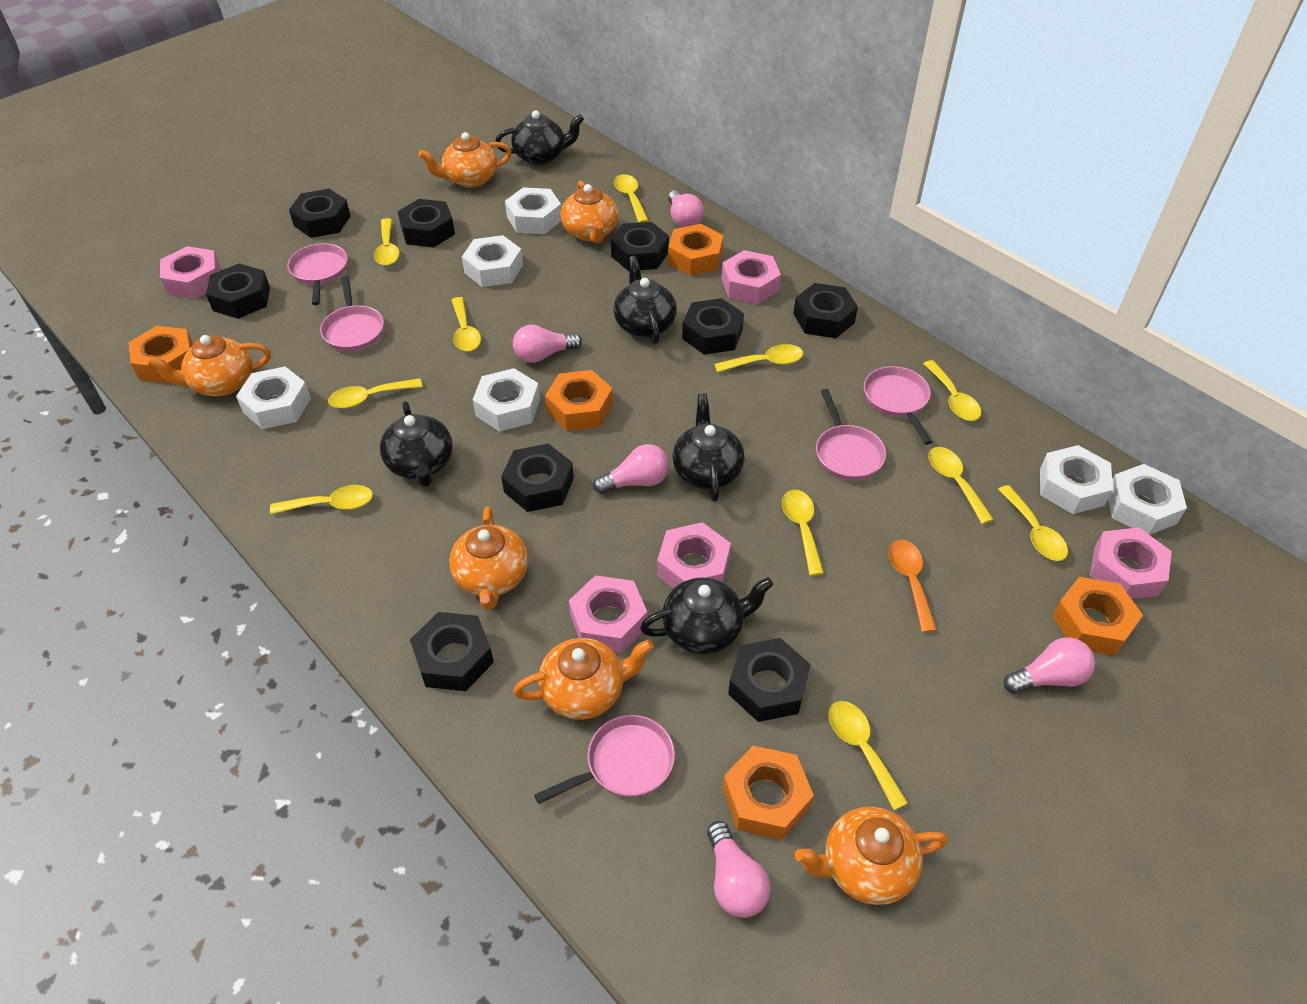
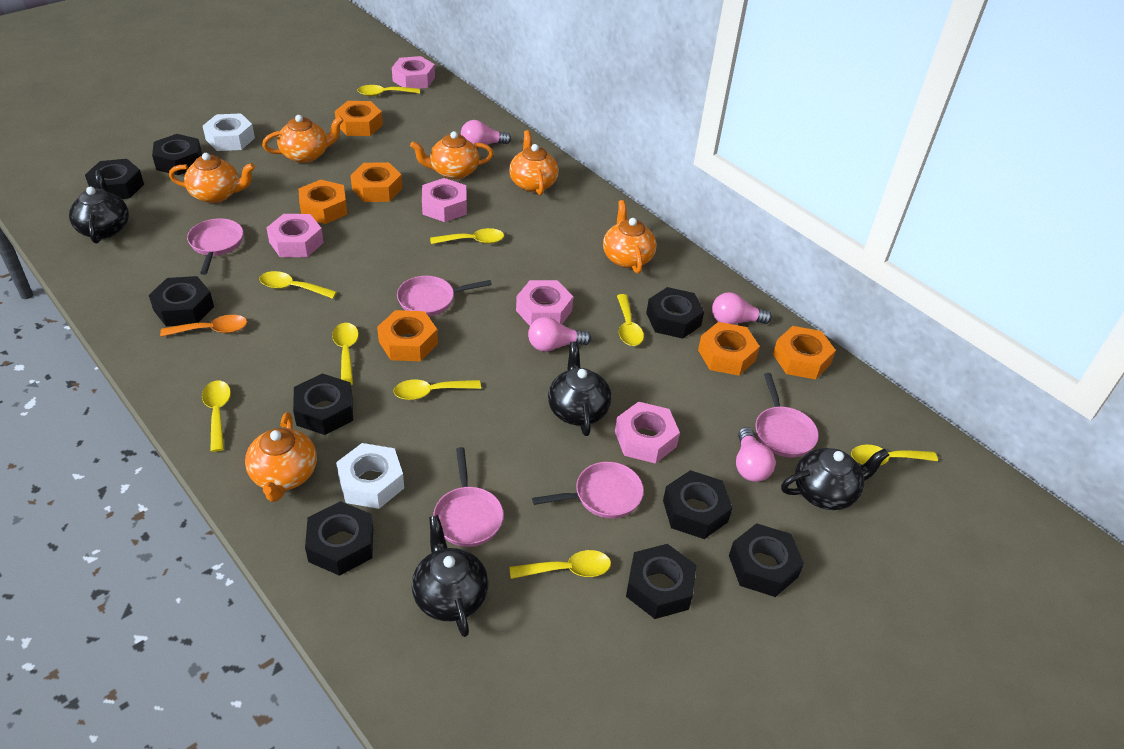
black teapot: [380,401,453,487] [495,111,584,165] [613,256,677,344] [640,577,773,654] [673,393,745,502] = 5 -> [69,170,129,243] [412,515,489,637] [548,342,612,436] [781,448,889,510] = 4
orange nut: [129,326,193,383] [545,370,613,431] [668,224,723,276] [722,746,814,840] [1052,577,1143,656] = 5 -> [299,180,347,224] [335,101,383,136] [350,162,402,202] [377,310,438,361] [698,322,760,376] [773,326,836,379] = 6
pink light bulb: [513,325,582,363] [593,444,669,494] [668,190,704,227] [707,821,771,918] [1004,637,1095,694] = 5 -> [461,120,512,148] [528,317,591,352] [712,292,772,325] [736,427,776,482] = 4
white nut: [236,366,311,429] [462,235,523,287] [473,368,540,432] [505,187,561,234] [1040,445,1113,514] [1108,464,1187,535] = 6 -> [203,113,255,151] [336,443,404,509] = 2
yellow spoon: [270,485,373,515] [328,378,423,409] [374,218,400,266] [451,297,481,352] [614,174,649,223] [714,344,803,373] [782,490,824,576] [829,701,908,810] [923,360,981,421] [928,447,994,524] [998,485,1068,561] = 11 -> [202,381,231,452] [259,271,337,299] [332,323,359,385] [357,85,420,96] [393,379,481,400] [430,228,504,244] [509,550,611,579] [617,294,644,346] [851,444,938,465] = 9

